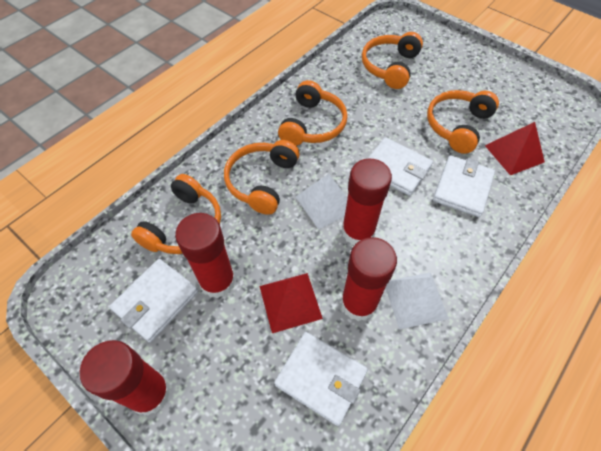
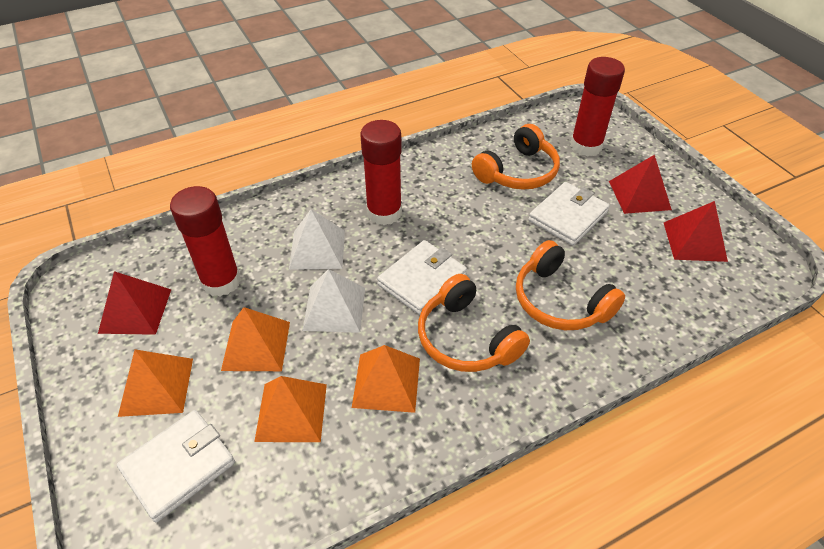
orange headphones: [131,174,221,254] [224,140,300,215] [278,80,348,146] [362,32,423,89] [427,90,499,154] = 5 -> [418,274,530,372] [472,124,560,190] [516,240,625,330] = 3
orange pyramid: none = 0 -> [118,349,193,417] [221,307,290,371] [254,376,327,442] [352,345,420,413] = 4
red glue stick: [80,340,171,416] [175,213,236,298] [341,237,397,321] [342,159,392,245] = 4 -> [170,186,241,297] [360,120,402,225] [570,57,625,156] = 3
red pyramid: [260,273,323,333] [485,122,545,175] = 2 -> [98,271,171,335] [609,154,672,214] [664,201,728,262] = 3
white wallet: [109,259,198,343] [274,332,368,426] [368,137,433,196] [433,155,495,217] = 4 -> [117,410,235,522] [377,240,467,315] [528,182,610,246] = 3

